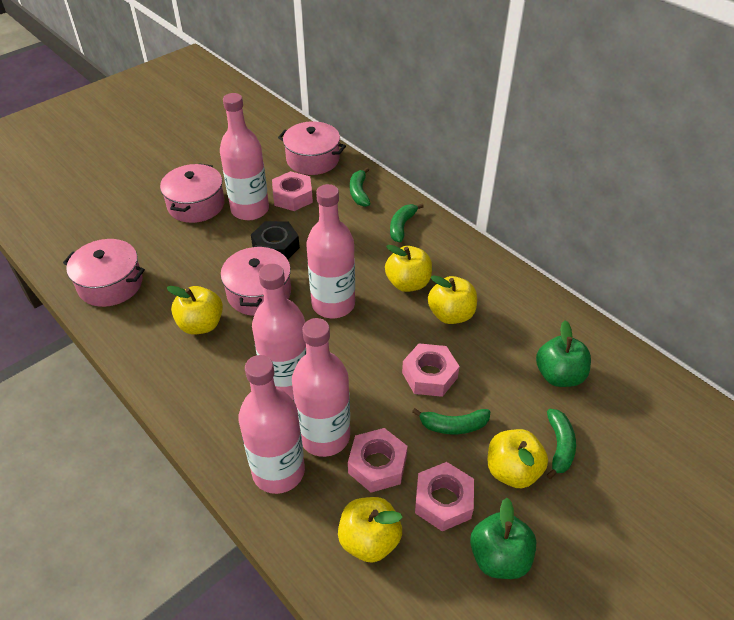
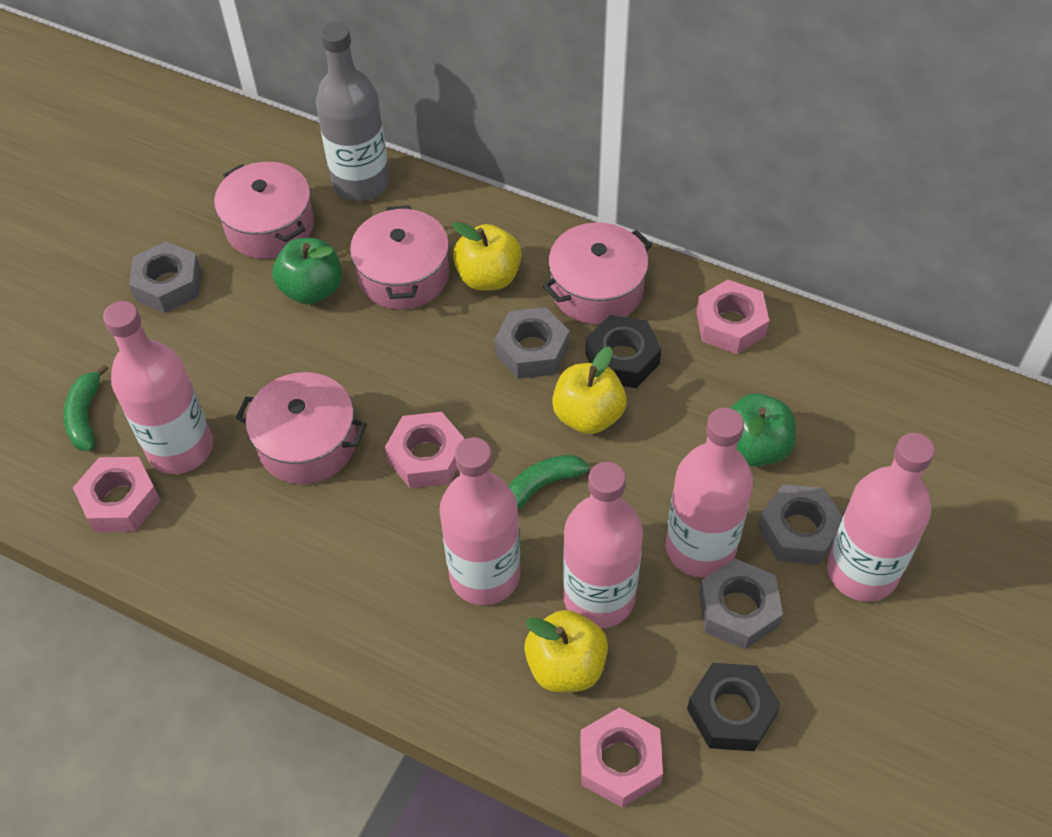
black nut: [251,221,300,260] = 1 -> [586,315,661,388] [687,663,781,751] = 2
green banana: [350,168,371,207] [390,204,424,242] [412,408,490,434] [547,409,576,479] = 4 -> [63,364,108,451] [508,455,594,510] = 2
grey bottle: none = 0 -> [316,22,390,201] = 1
grey nut: none = 0 -> [129,241,201,313] [494,307,569,379] [699,559,783,649] [758,484,843,565] = 4
yellow apple: [167,286,223,334] [338,497,403,563] [385,245,432,292] [428,275,477,324] [488,429,548,488] = 5 -> [452,222,522,291] [524,610,608,692] [552,346,627,434] = 3

